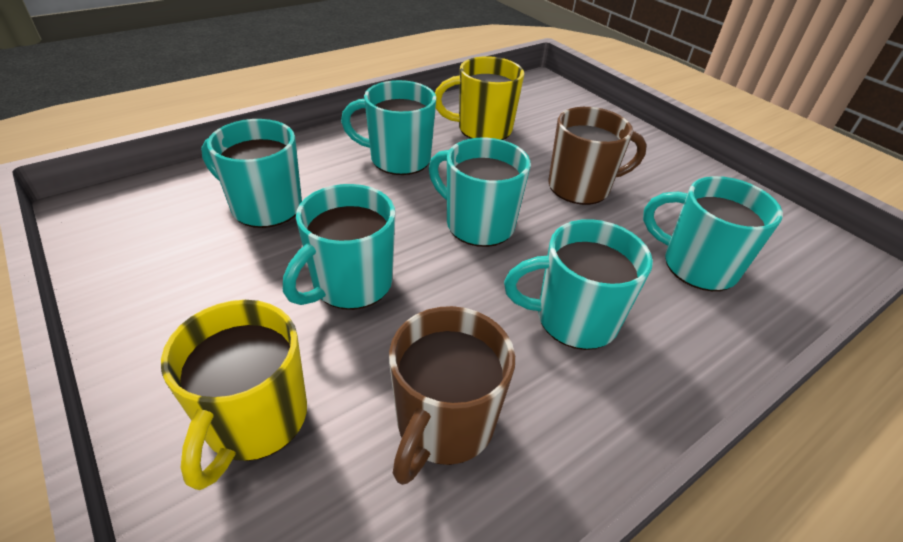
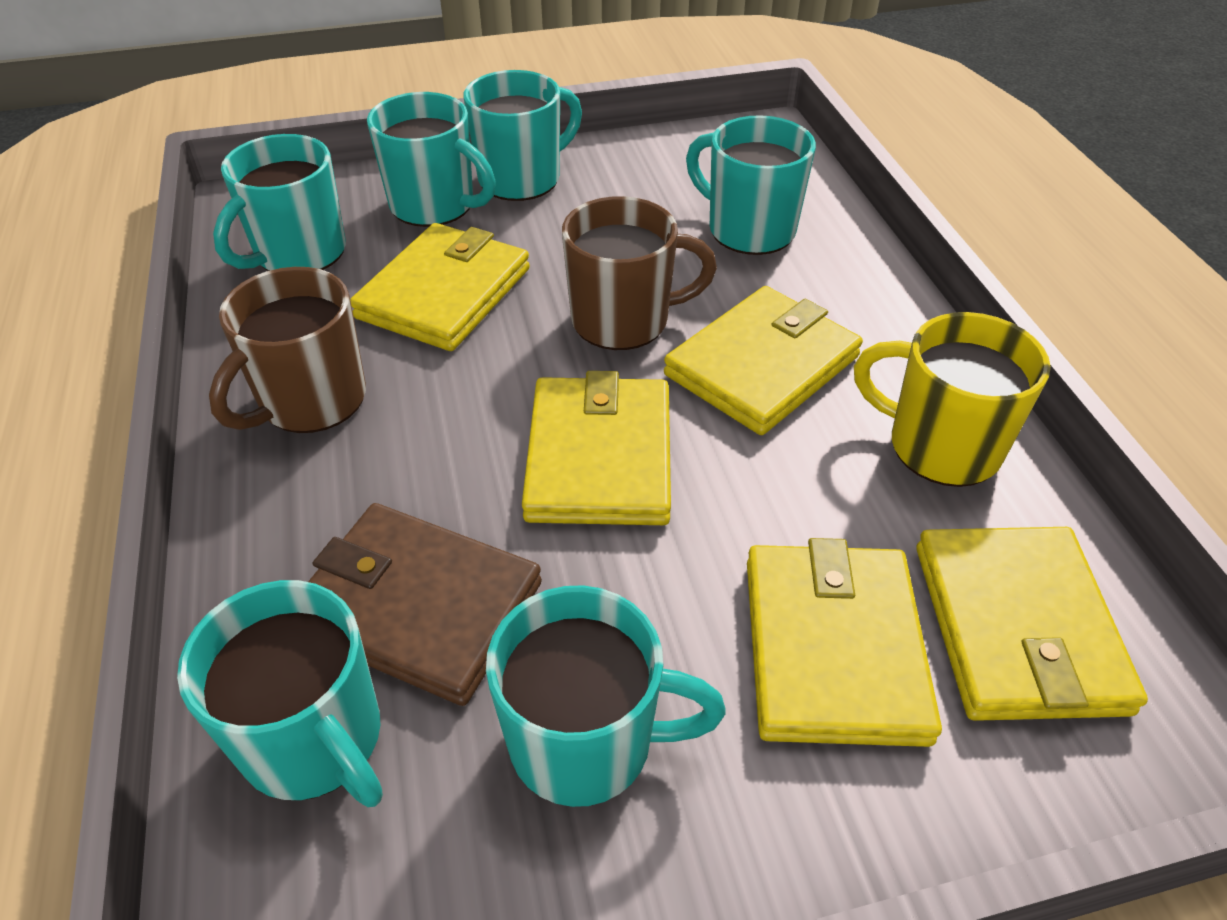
brown wallet: none = 0 -> [308,503,542,706] = 1
yellow mug: [161,300,307,490] [435,56,524,140] = 2 -> [854,312,1051,487] = 1
yellow wallet: none = 0 -> [350,223,530,351] [522,371,671,525] [664,286,863,435] [747,538,942,747] [916,527,1148,721] = 5

